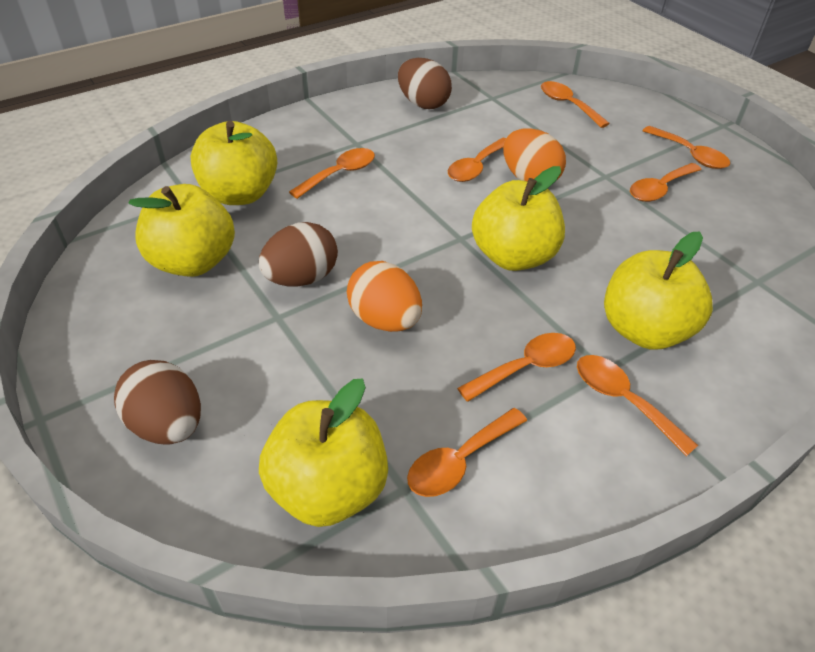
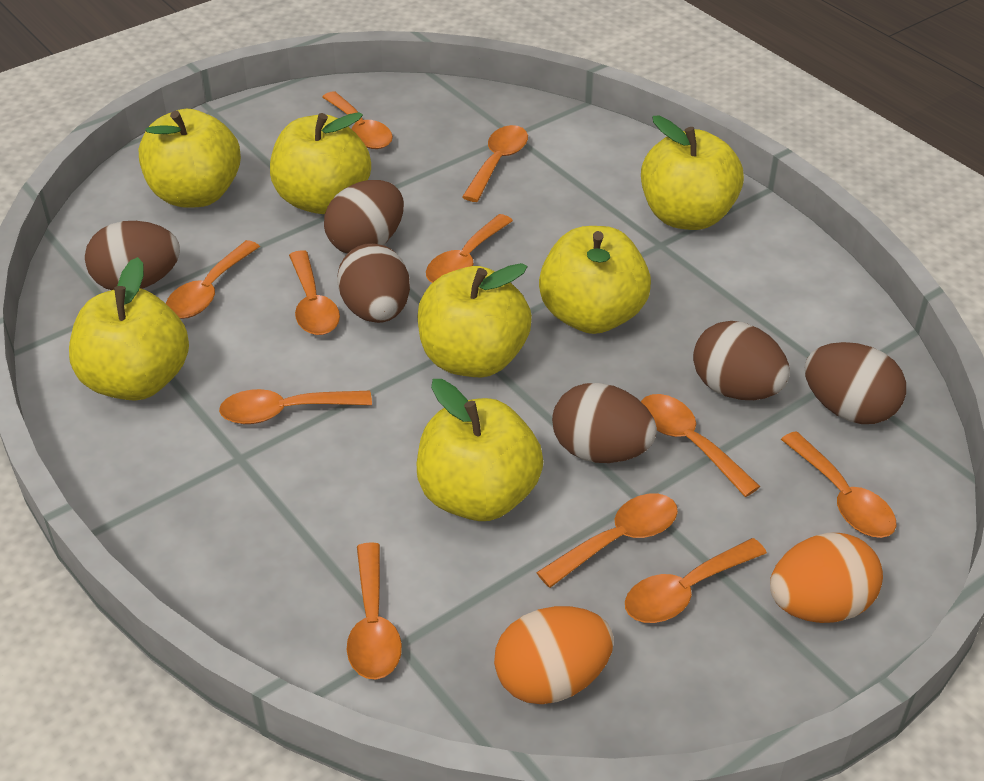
brown egg: [114,360,201,444] [259,222,338,287] [398,58,452,109] = 3 -> [85,221,180,290] [324,180,404,254] [337,243,410,323] [552,383,657,463] [693,321,790,400] [805,342,906,424] = 6
orange spoon: [289,148,375,199] [407,408,527,497] [448,137,506,182] [457,333,576,402] [541,81,610,128] [577,355,698,456] [630,163,702,202] [643,126,730,169] = 8 -> [166,240,260,319] [219,389,372,424] [289,250,340,335] [322,91,393,149] [347,542,402,679] [426,214,513,283] [462,125,528,202] [536,494,678,588] [625,538,767,623] [641,394,761,497] [781,431,896,538] = 11
yellow apple: [128,184,235,277] [190,121,277,205] [259,379,388,527] [472,166,565,271] [604,232,713,349] = 5 -> [69,257,189,401] [139,109,241,208] [270,112,371,214] [417,263,532,377] [417,379,543,521] [539,226,651,334] [641,116,744,230] = 7

